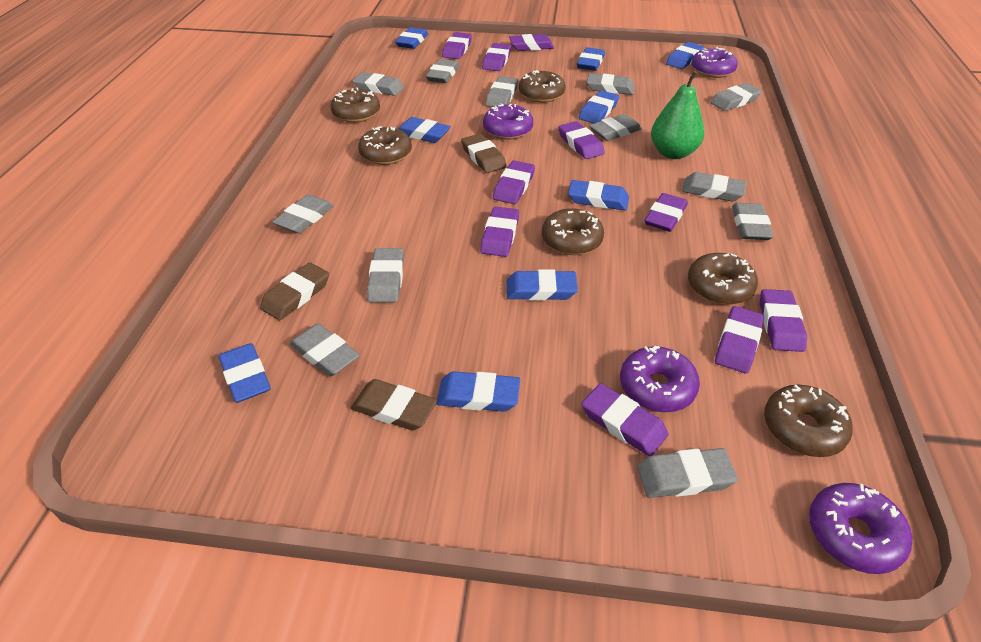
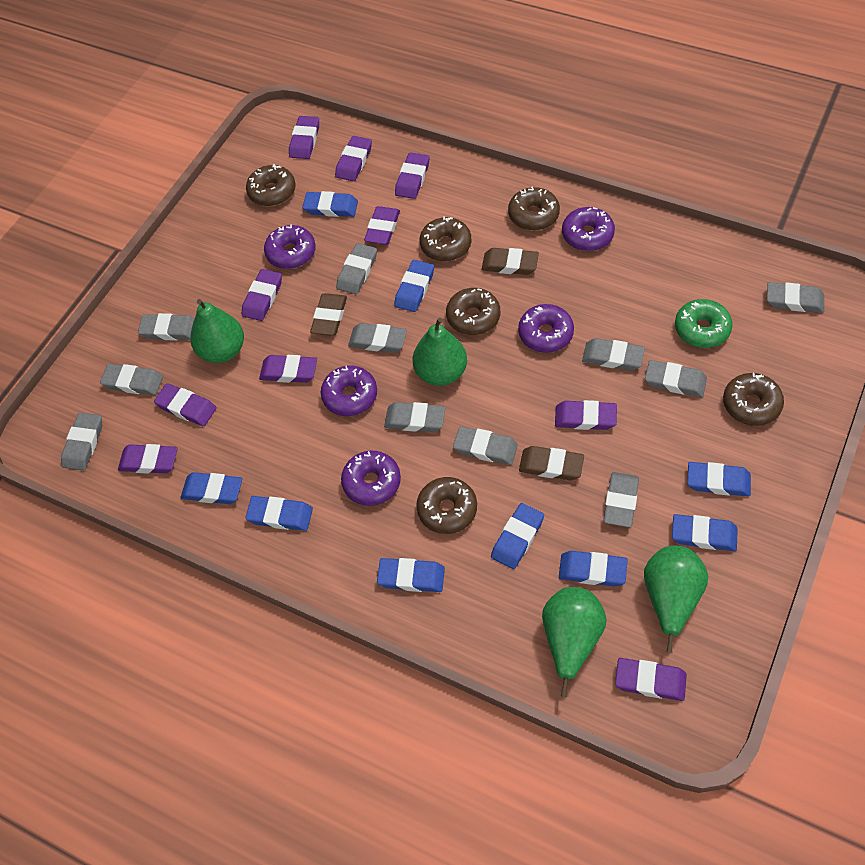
green donut: none = 0 -> [675,299,733,348] = 1
green pear: [651,71,704,159] = 1 -> [190,299,244,363] [413,318,467,386] [542,587,607,697] [644,546,708,653] = 4
grey eraser: [272,195,334,234] [290,323,360,376] [352,72,404,96] [367,248,404,302] [426,59,459,83] [485,76,518,107] [587,73,635,95] [589,114,642,141] [637,448,738,498] [682,172,747,201] [710,83,762,111] [732,203,774,240] = 12 -> [61,412,102,471] [100,364,163,395] [138,313,195,340] [336,243,377,294] [348,323,407,353] [384,402,445,432] [453,426,518,465] [582,338,645,371] [603,472,639,527] [645,360,707,397] [767,282,824,313] = 11
purple donut: [483,103,533,139] [620,346,700,412] [692,47,738,78] [809,483,912,574] = 4 -> [264,224,316,269] [321,366,377,416] [341,451,401,506] [518,304,574,353] [562,207,615,251] = 5

